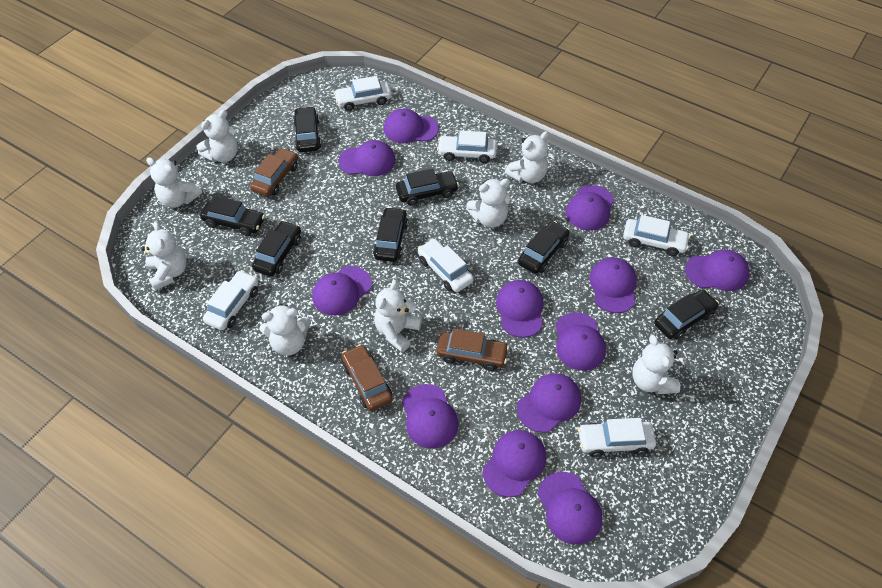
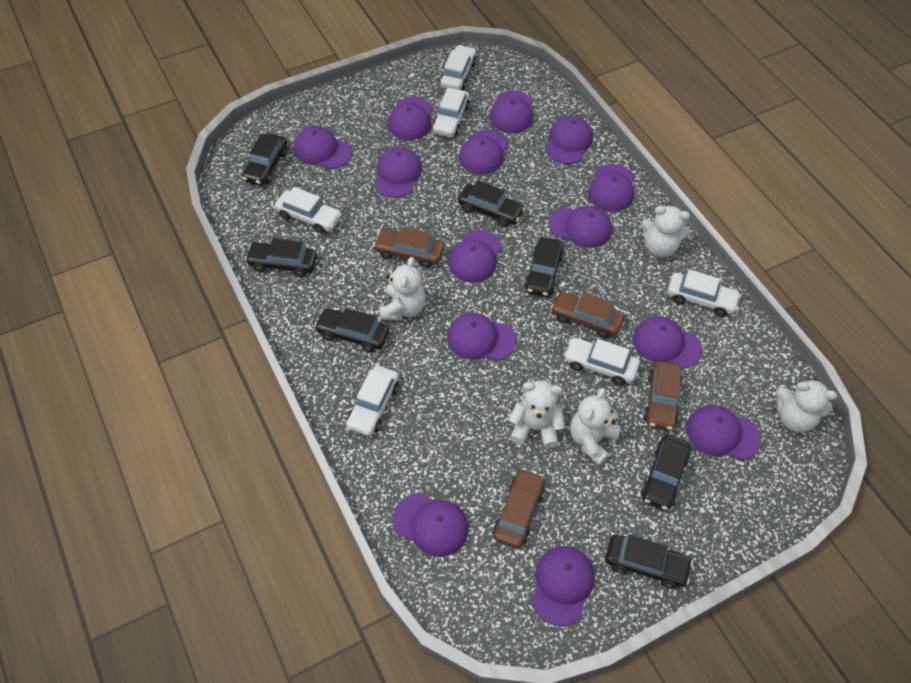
brown car: [250,148,298,197] [342,344,393,411] [436,328,509,371] = 3 -> [373,227,444,268] [493,468,545,549] [551,291,624,338] [644,361,682,431] = 4
purple cap: [312,266,372,316] [338,140,396,176] [384,109,439,143] [402,384,458,449] [483,430,546,497] [496,280,544,338] [517,373,581,433] [538,472,602,545] [556,312,606,371] [566,185,614,231] [589,257,637,313] [685,250,750,291] = 12 -> [294,126,352,169] [374,147,422,198] [387,97,432,140] [392,493,469,557] [447,313,516,361] [448,230,502,282] [459,130,508,174] [490,90,533,133] [531,546,595,626] [545,116,593,164] [548,206,612,248] [588,164,634,212] [633,316,702,369] [686,405,761,460] = 14
white teddy bear: [141,221,187,291] [146,157,202,208] [197,110,238,162] [260,304,311,356] [374,280,422,352] [466,178,510,228] [505,131,549,183] [632,335,680,394] = 8 -> [380,257,425,320] [509,381,565,449] [570,388,621,465] [641,205,691,257] [776,378,837,433] = 5

